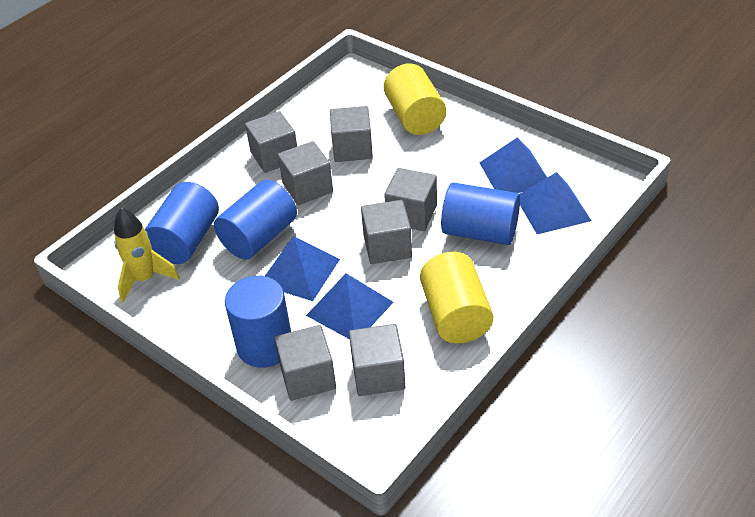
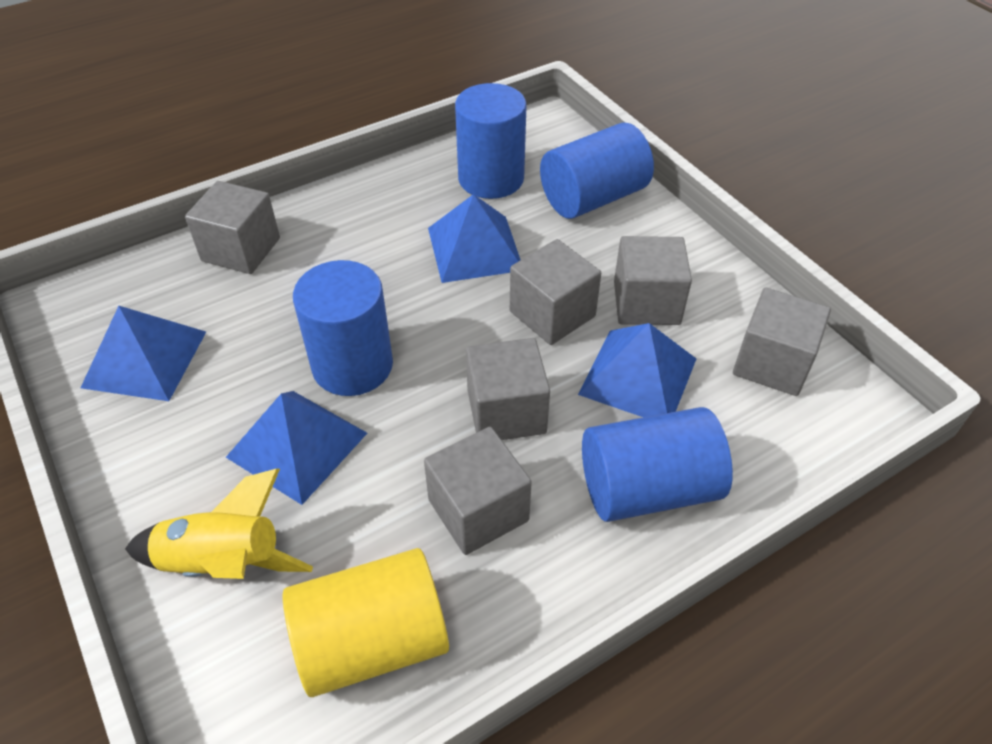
grey cube: [245,111,297,173] [275,325,336,401] [278,141,333,205] [330,106,373,162] [349,324,405,396] [361,200,412,264] [384,168,437,231] = 7 -> [185,181,280,274] [424,427,532,555] [466,338,550,440] [510,239,601,345] [614,236,692,325] [733,287,831,396] = 6
yellow cylinder: [384,63,446,135] [420,252,493,343] = 2 -> [282,548,449,697] = 1

